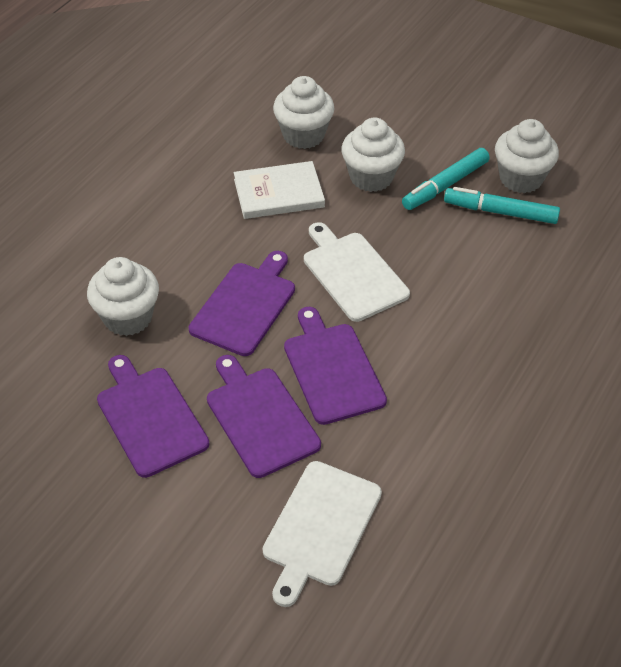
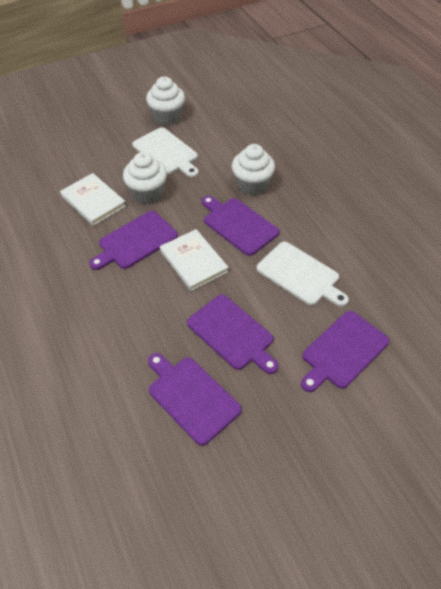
purple cutting board: [97,355,209,478] [189,251,295,356] [207,355,321,478] [284,307,387,425] = 4 -> [89,211,178,270] [148,353,242,446] [187,295,279,374] [201,196,280,256] [301,311,389,392] = 5
turquoise marker: [402,148,490,210] [444,187,560,224] = 2 -> none = 0
white book: [234,161,325,219] = 1 -> [60,173,126,226] [160,229,229,291] = 2
white cupcake: [87,257,159,336] [273,76,335,149] [341,118,405,192] [495,119,559,193] = 4 -> [123,152,167,204] [146,76,185,125] [232,144,275,195] = 3

